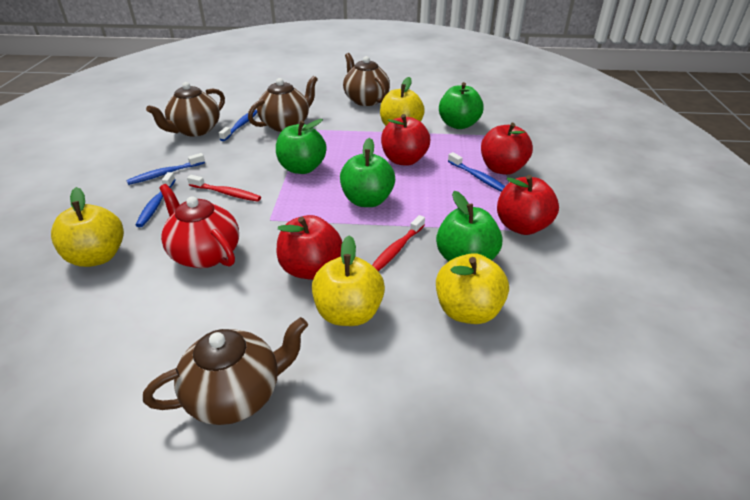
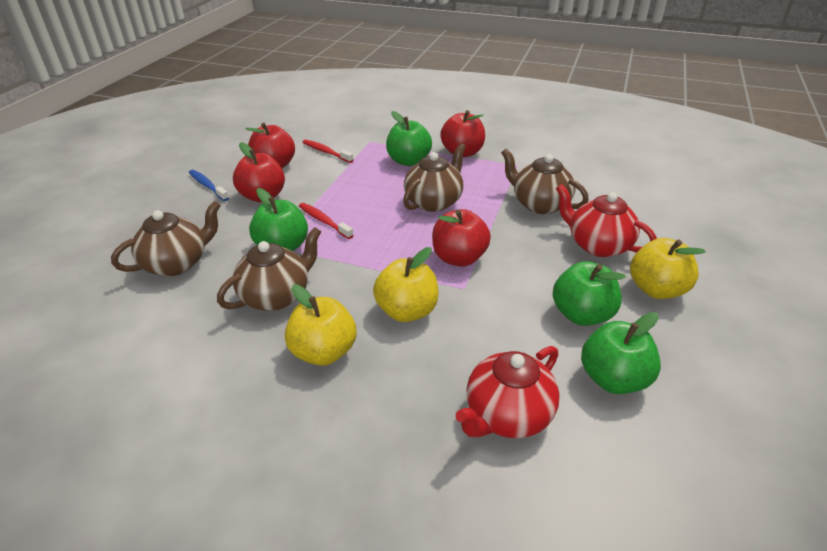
blue toothbrush: [126,153,205,185] [135,172,176,227] [219,110,257,141] [448,152,505,192] = 4 -> [189,170,229,201] = 1
red teapot: [159,184,239,268] = 1 -> [455,346,560,438] [556,184,657,257] = 2
yellow apple: [51,187,124,267] [312,235,385,326] [380,77,425,126] [436,253,509,324] = 4 -> [285,285,357,366] [373,247,439,322] [630,238,706,299] = 3

